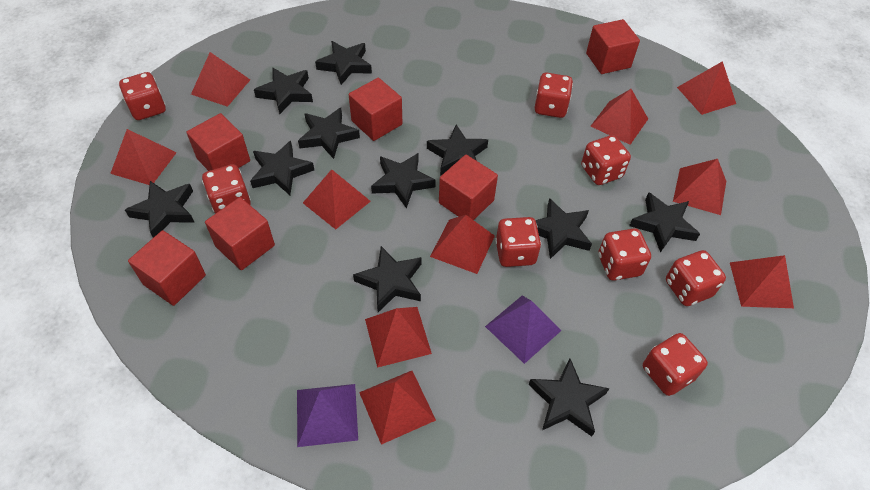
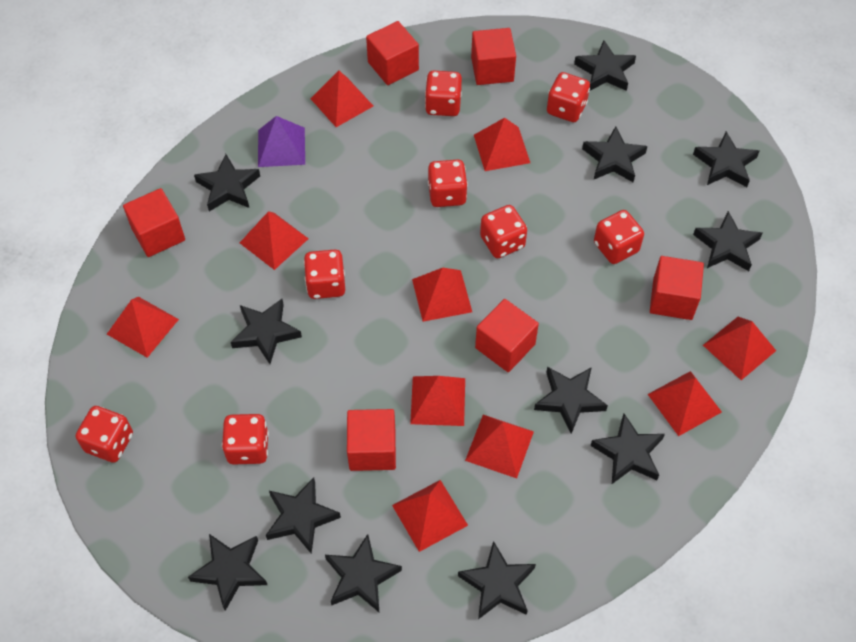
black star: [125,181,195,238] [250,141,314,195] [254,67,313,114] [298,108,360,159] [315,41,372,85] [353,246,422,312] [371,153,436,209] [427,125,488,176] [529,359,609,437] [535,198,592,259] [629,192,700,253] = 11 -> [188,534,267,611] [194,154,260,211] [231,299,302,364] [266,478,341,554] [325,534,402,612] [458,541,536,619] [534,367,608,434] [574,40,636,91] [582,126,648,182] [590,414,665,484] [693,131,759,187] [693,211,762,271] = 12
purple pyramid: [297,384,358,447] [485,296,562,364] = 2 -> [258,116,305,167] = 1

